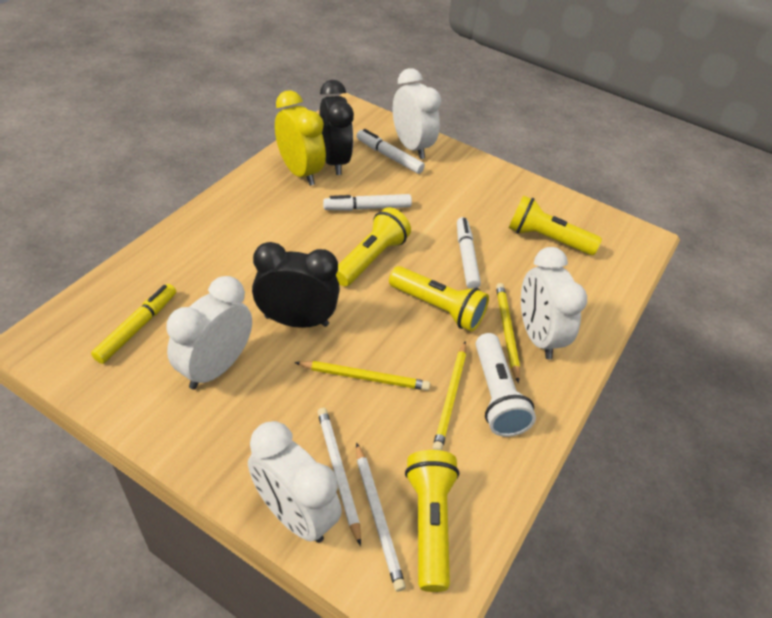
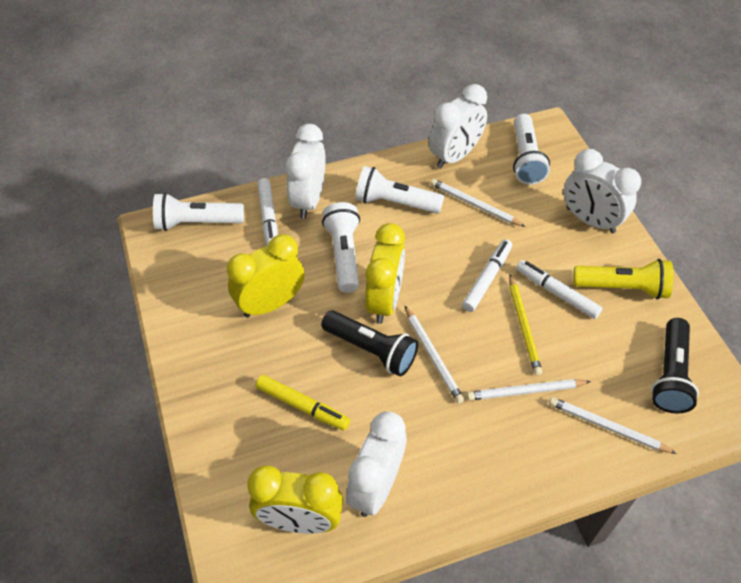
black clock: [252,242,340,328] [319,80,354,175] = 2 -> none = 0
black flashlight: none = 0 -> [321,310,418,376] [651,318,699,414] = 2
white flashlight: [476,333,536,437] = 1 -> [153,193,244,231] [322,202,360,293] [355,166,444,214] [513,114,550,185] = 4
white pencil: [317,408,361,546] [356,443,406,591] = 2 -> [405,306,464,404] [430,179,526,227] [467,379,591,401] [549,397,677,454] = 4
yellow clock: [275,91,326,186] = 1 -> [227,234,305,318] [247,465,343,534] [365,223,405,324] = 3
yellow flashlight: [336,207,411,286] [389,266,489,332] [405,450,459,592] [509,195,602,255] = 4 -> [573,259,674,299] = 1
yellow pencil: [294,361,430,391] [433,342,466,451] [496,283,520,383] = 3 -> [509,275,542,375] = 1

